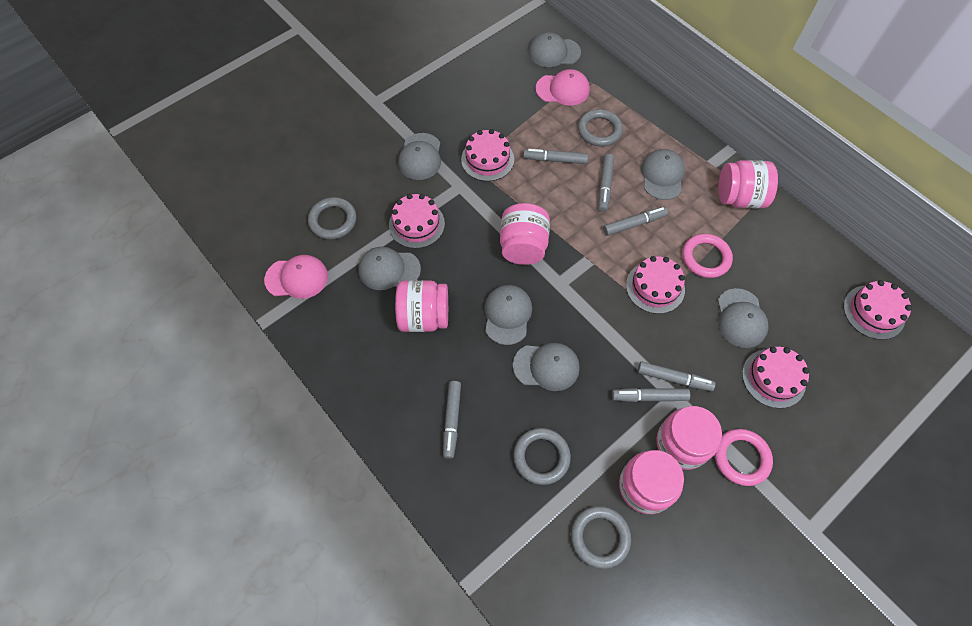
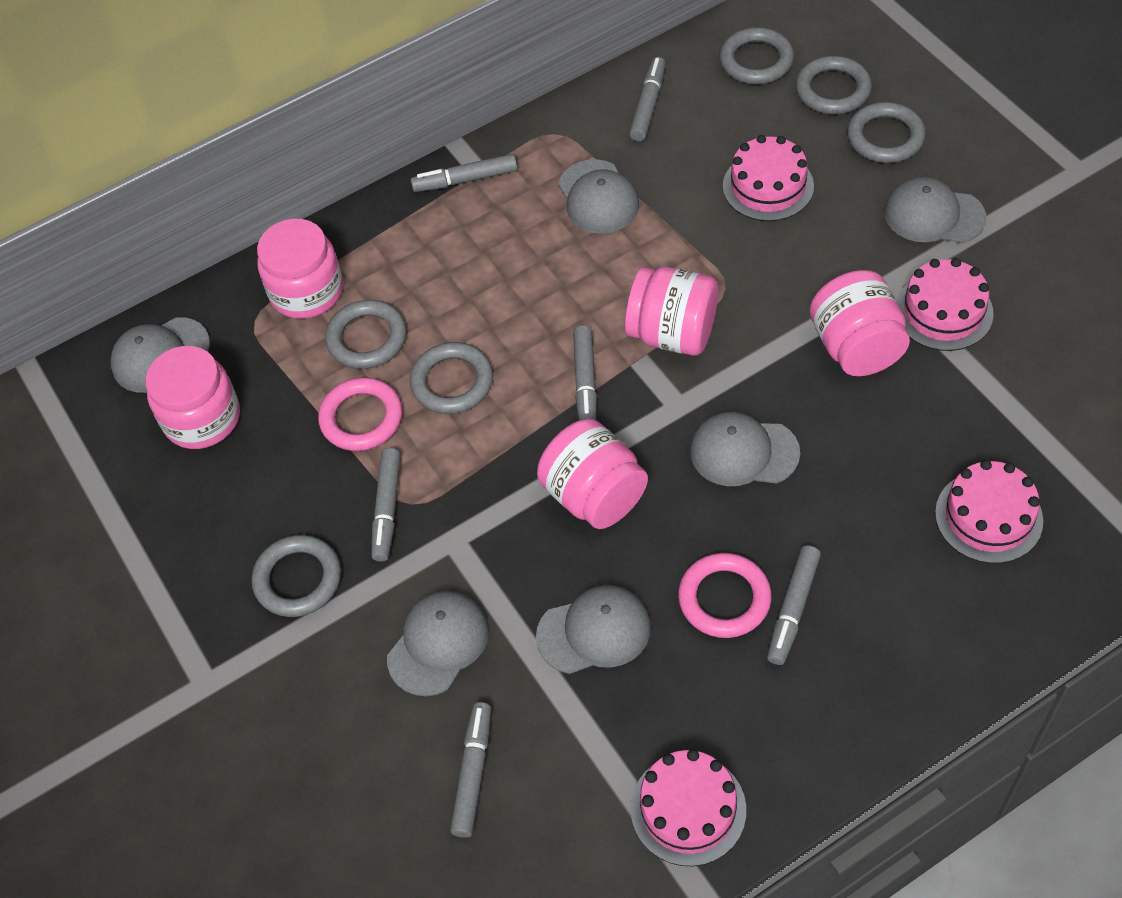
grey cap: [359,247,421,290] [398,133,441,180] [485,285,532,345] [513,343,580,391] [528,32,581,67] [641,149,685,200] [718,288,769,348] = 7 -> [111,317,210,393] [387,591,489,696] [536,585,651,674] [558,159,639,234] [690,411,800,486] [884,177,986,244] = 6
grey ring: [308,197,357,239] [513,428,571,485] [571,506,631,569] [578,109,623,146] = 4 -> [252,535,341,617] [325,300,407,369] [410,342,493,414] [720,27,794,84] [796,56,872,114] [847,102,926,163] = 6
pink cake: [389,194,445,249] [461,129,514,181] [626,256,685,314] [742,347,810,408] [843,280,912,340] = 5 -> [631,749,746,866] [723,135,814,221] [896,258,994,351] [935,460,1043,563] = 4
pink cap: [264,255,328,299] [536,69,590,106] = 2 -> none = 0

